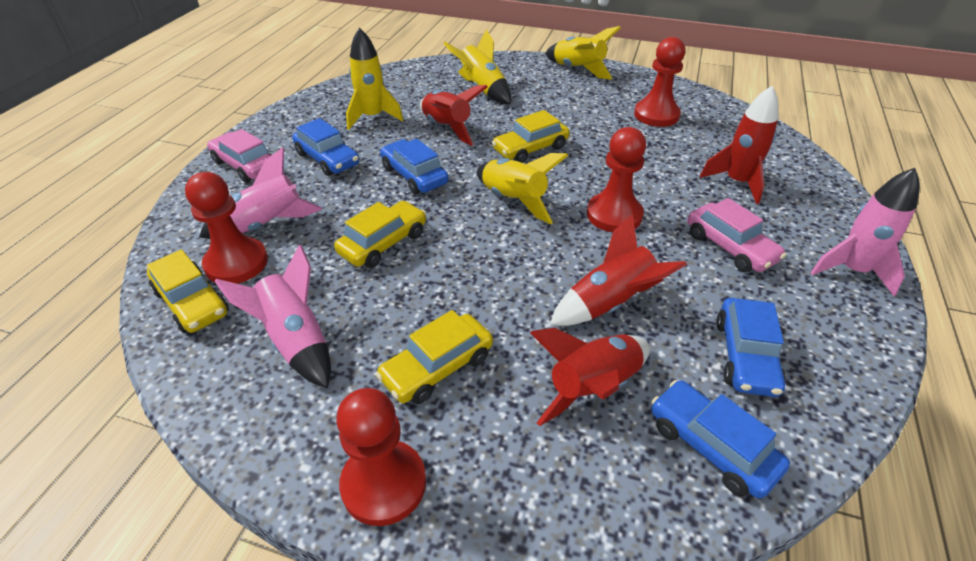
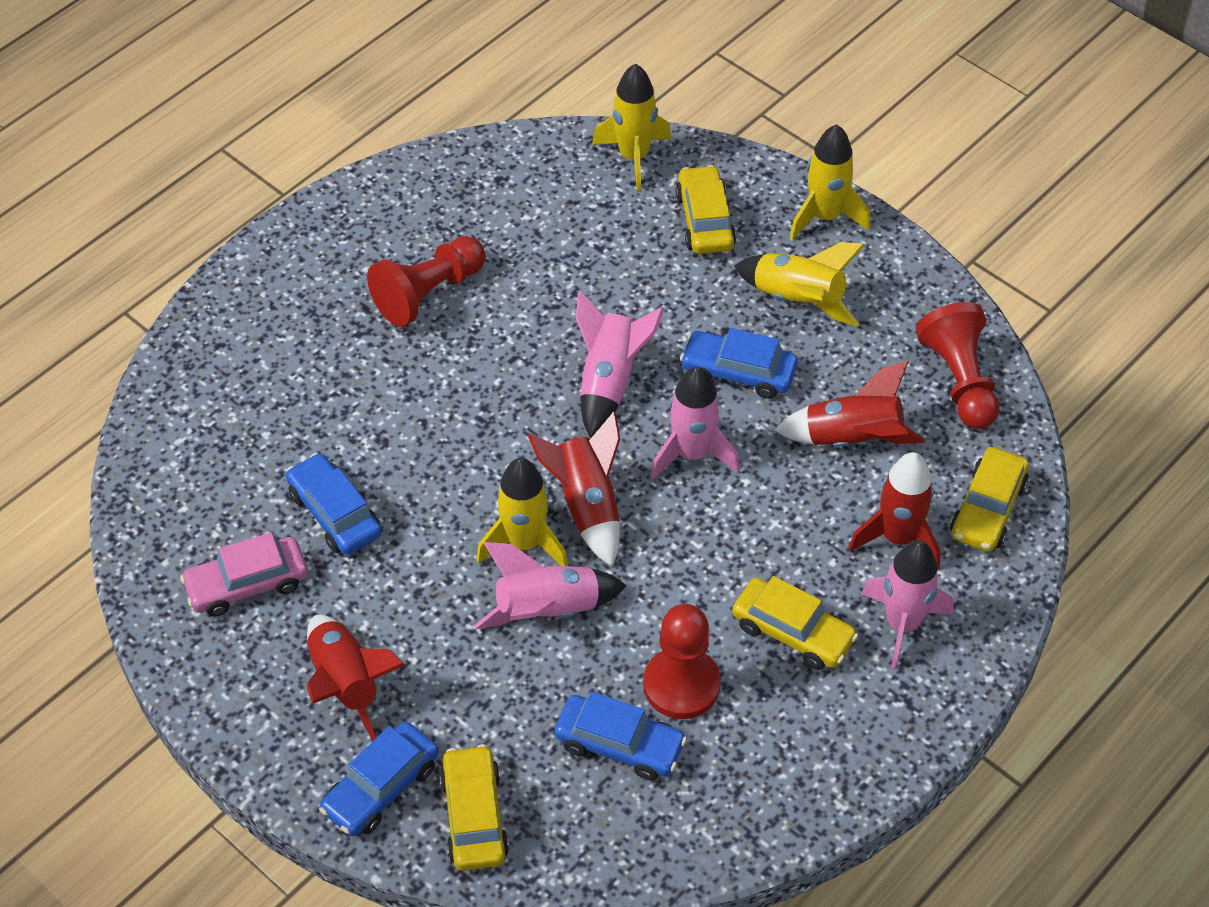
pink car: [207,129,272,182] [688,198,786,272] = 2 -> [180,532,308,616] = 1
pink rocket: [199,147,322,239] [215,244,331,388] [810,168,920,296] = 3 -> [474,542,627,629] [575,291,664,438] [651,367,740,479] [861,540,954,669] = 4
red pawn: [185,172,268,284] [336,388,426,526] [587,127,646,232] [634,37,685,127] = 4 -> [367,236,486,327] [643,604,721,719] [916,302,999,429] = 3

